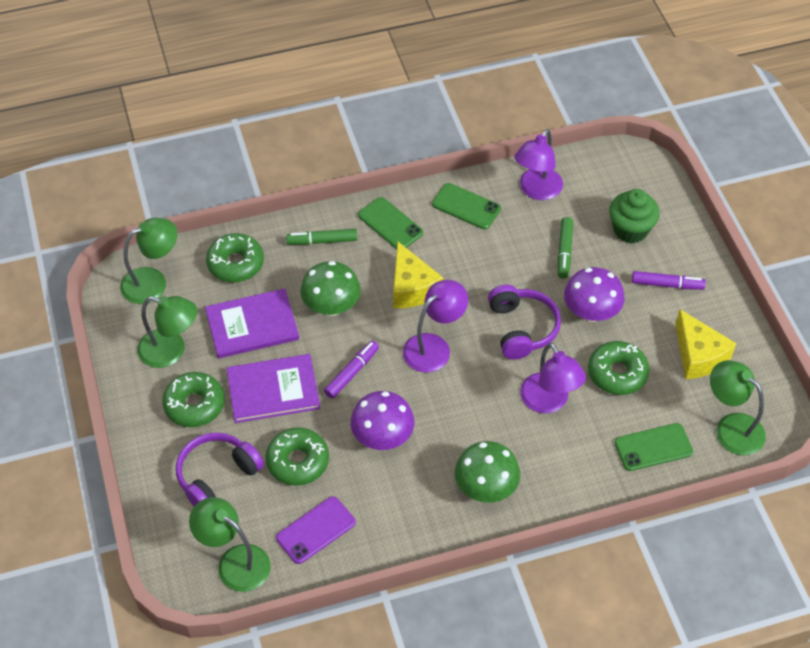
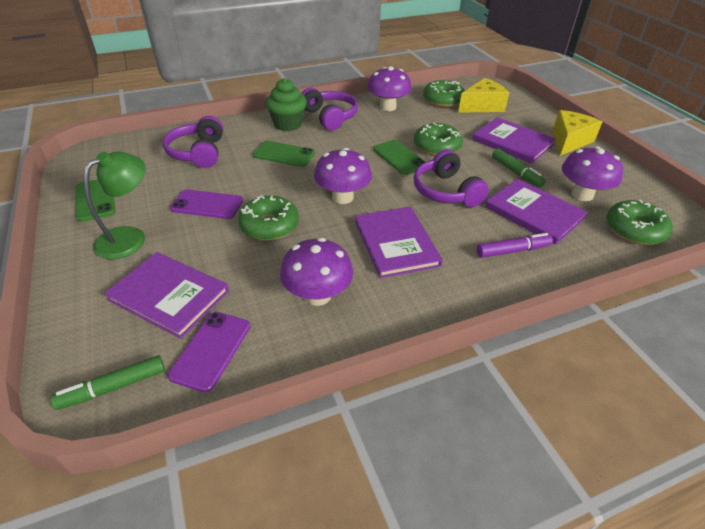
green lamp: [120,218,178,304] [137,296,197,368] [189,497,271,592] [710,360,766,455] = 4 -> [84,151,146,259] = 1
green mushroom: [300,261,361,316] [455,441,520,503] = 2 -> none = 0
purple book: [205,288,299,358] [227,354,320,423] = 2 -> [104,252,229,339] [355,207,443,278] [472,117,556,164] [485,179,588,245] = 4
purple headphones: [176,432,264,506] [488,285,561,360] = 2 -> [163,116,223,168] [301,88,358,131] [414,149,489,207] = 3
purple lamp: [403,280,468,373] [514,129,563,200] [520,343,586,413] = 3 -> none = 0
purple marker: [324,340,379,399] [632,271,706,290] = 2 -> [477,233,553,258] = 1
purple mushroom: [350,391,415,450] [564,267,625,322] = 2 -> [280,238,353,306] [314,148,372,204] [367,66,411,111] [562,146,623,201] = 4
purple phone: [276,496,356,564] = 1 -> [168,312,250,393] [170,189,243,219] = 2

